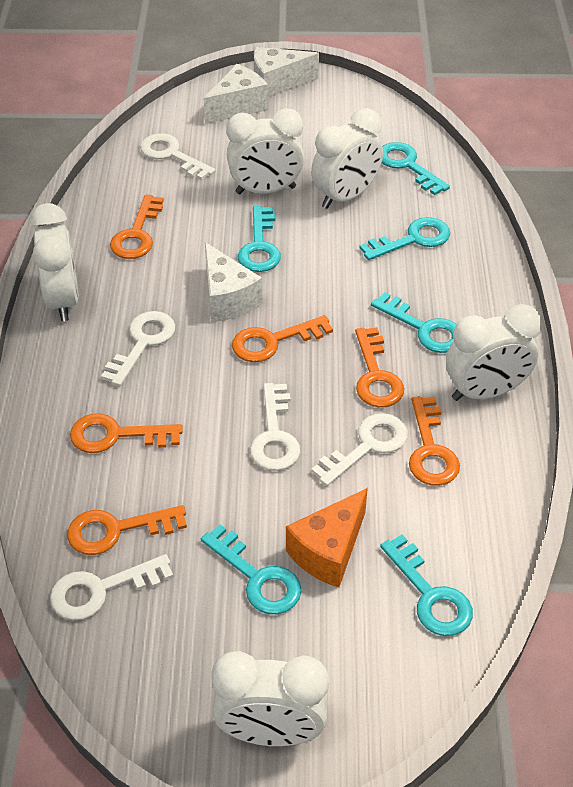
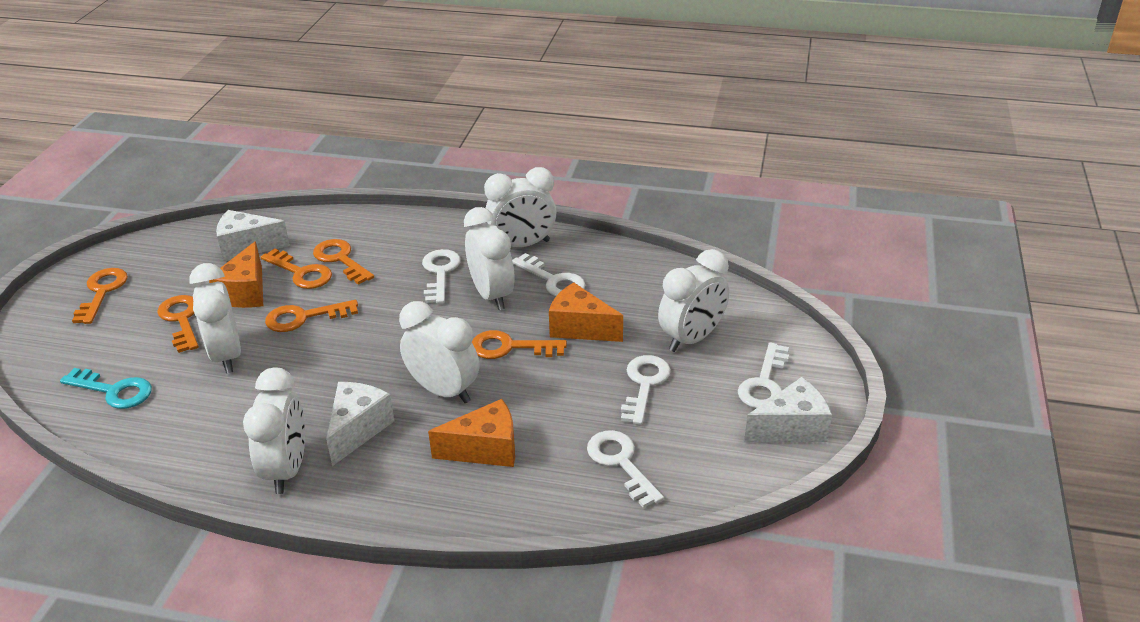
orange cheese: [286,488,368,588] = 1 -> [209,241,263,308] [428,399,515,467] [549,282,623,342] = 3
turquoise key: [201,524,302,614] [238,206,281,272] [360,217,450,260] [371,292,456,353] [380,535,473,636] [382,142,450,195] = 6 -> [60,368,152,409] = 1
white clock: [30,203,79,321] [211,651,329,746] [226,108,304,194] [311,108,383,209] [446,304,542,401] = 5 -> [189,263,241,374] [243,367,305,494] [399,301,479,403] [464,207,515,310] [484,167,557,247] [658,249,729,352] = 6

